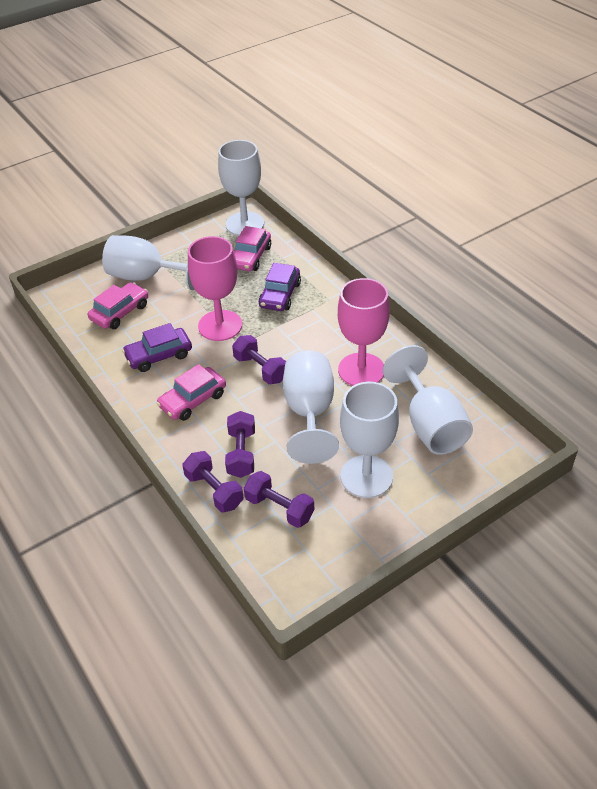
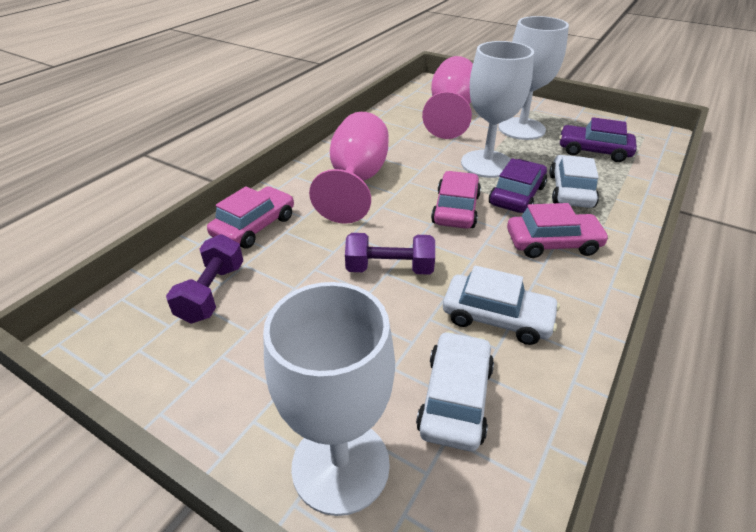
purple dumbbell: [182,451,244,512] [225,411,255,478] [232,335,286,384] [244,471,314,528] = 4 -> [166,234,243,324] [345,233,435,275] = 2
white car: none = 0 -> [416,331,494,451] [443,265,560,345] [549,155,599,208] = 3
white goblet: [102,235,195,290] [218,140,264,236] [283,350,339,464] [340,382,399,498] [383,345,473,455] = 5 -> [263,282,395,516] [461,41,534,178] [498,16,569,140] = 3

